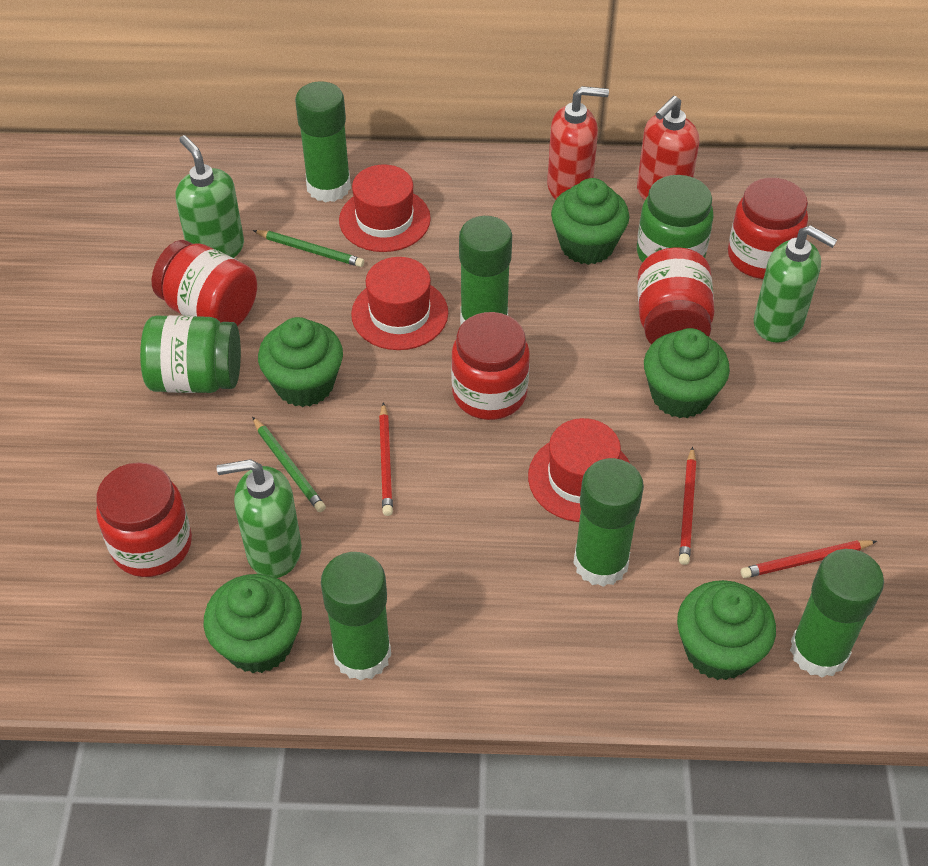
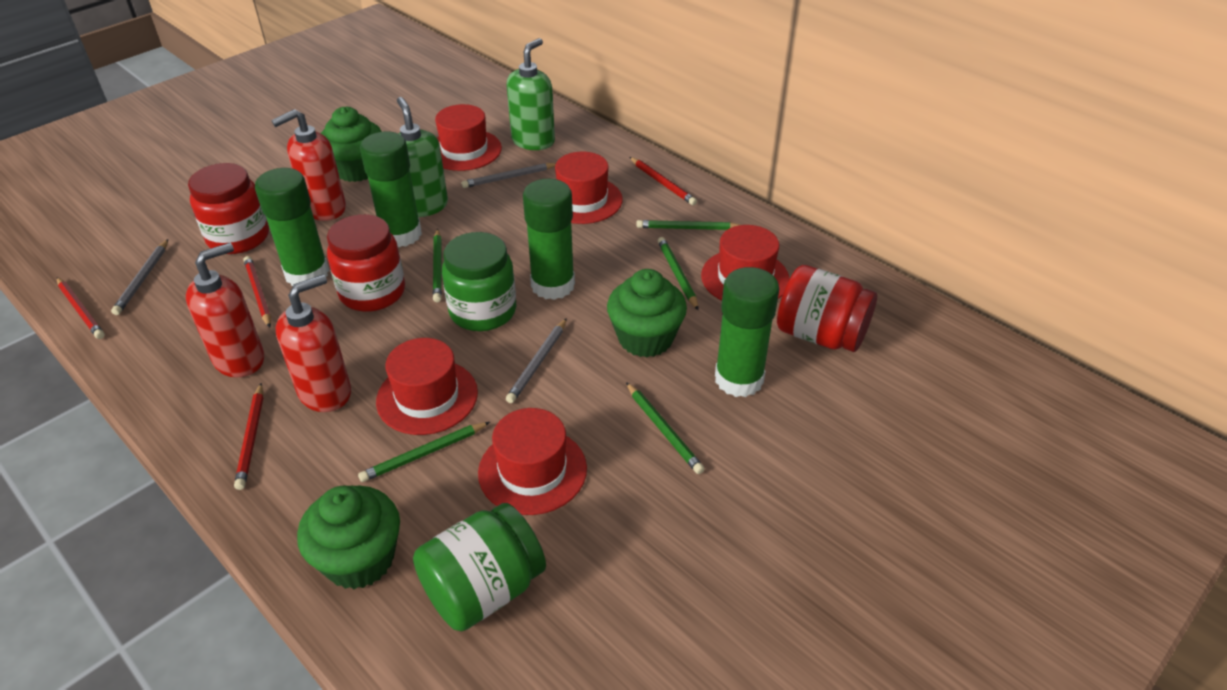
green cupcake: [204,574,302,673] [258,317,343,407] [551,178,629,265] [644,328,730,418] [677,580,776,680] = 5 -> [297,486,400,589] [321,107,382,182] [607,269,687,357] = 3
green glue stick: [295,81,351,202] [321,552,391,681] [459,216,512,326] [573,458,644,587] [790,549,884,678] = 5 -> [255,168,329,286] [360,131,422,247] [523,179,575,300] [715,267,780,397] = 4
green pencil: [252,417,326,512] [253,230,364,267] = 2 -> [358,422,490,482] [433,229,442,302] [626,382,704,474] [636,220,740,230] [658,237,699,310] = 5
green soap dispenser: [175,135,244,258] [217,459,302,578] [754,225,837,343] = 3 -> [397,97,448,217] [506,38,555,150] = 2
grey pencil: none = 0 -> [111,239,168,315] [462,163,556,188] [506,318,567,403] = 3
red hat: [339,164,431,252] [351,257,448,350] [528,418,630,522] = 3 -> [376,338,478,435] [435,104,502,171] [478,408,587,515] [555,152,622,224] [701,225,790,301] = 5
red jar: [96,462,192,577] [152,240,257,326] [451,312,530,420] [637,247,715,344] [728,178,808,279] = 5 -> [188,163,269,254] [327,214,405,312] [777,265,877,352] = 3
red pencil: [379,402,393,516] [679,446,696,565] [741,540,877,578] = 3 -> [57,277,105,339] [234,383,263,490] [243,256,271,328] [630,157,697,205] = 4
red soap dispenser: [547,86,609,199] [637,96,699,200] = 2 -> [186,243,264,378] [271,109,346,221] [276,274,351,412] = 3

